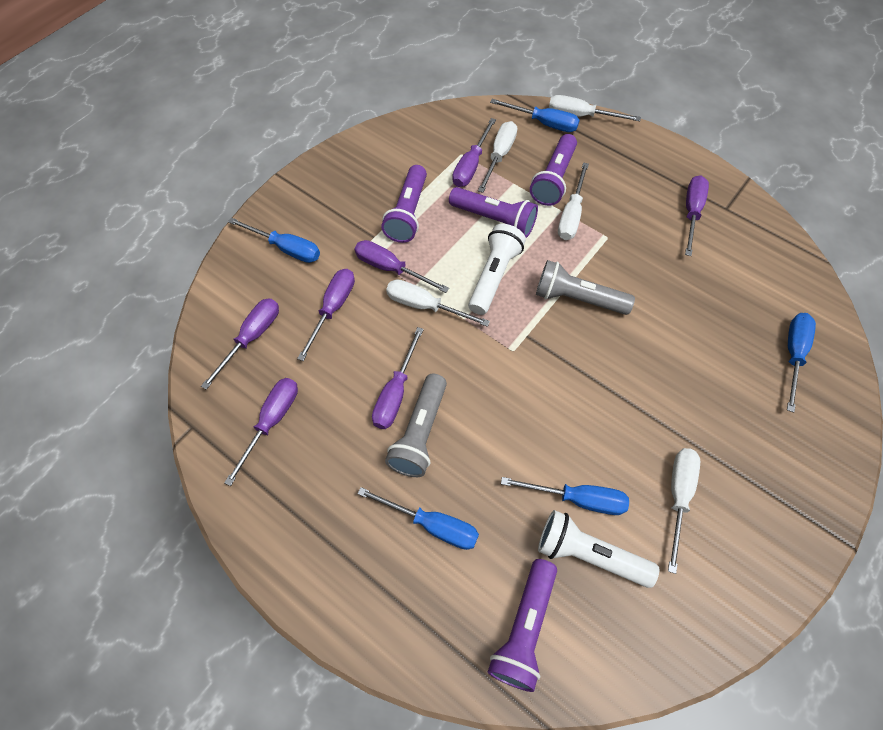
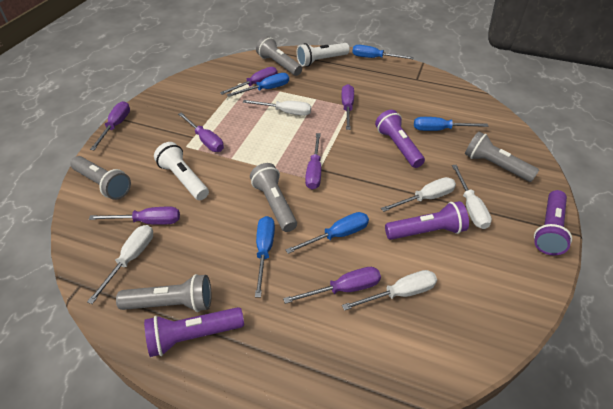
grey flashlight: [385,374,447,477] [536,260,635,315] = 2 -> [70,156,131,200] [116,274,211,312] [250,163,297,232] [256,36,302,76] [465,131,539,182] = 5

